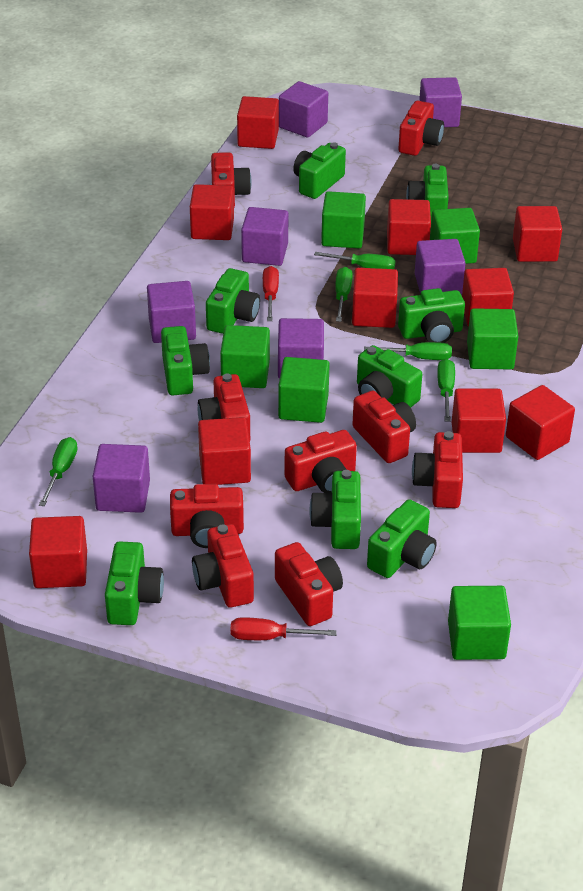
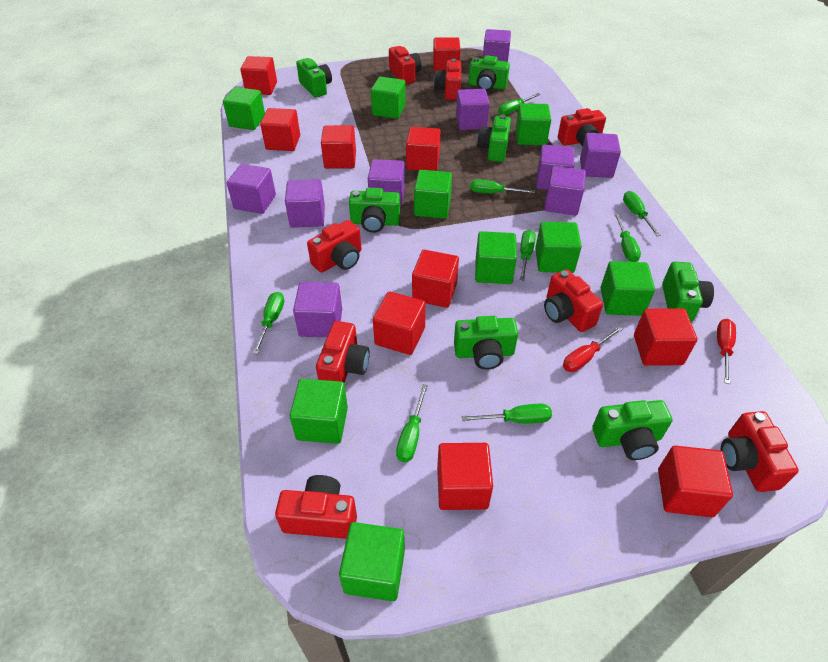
green camera: [105,541,164,625] [161,326,210,395] [206,268,260,334] [293,142,346,199] [309,470,361,549] [357,345,422,407] [367,499,437,578] [398,288,465,343] [406,164,449,219] = 9 -> [296,58,332,98] [349,188,400,233] [454,316,518,370] [469,55,510,91] [477,115,511,162] [592,400,672,460] [662,262,714,323] = 7
green cube: [220,325,270,388] [278,357,330,423] [321,191,366,248] [430,208,480,264] [448,586,511,660] [467,308,518,369] = 6 -> [223,87,265,130] [289,379,348,444] [339,522,405,601] [371,77,406,119] [414,170,452,219] [475,231,517,284] [516,103,551,145] [535,222,582,273] [601,261,655,316] = 9
green screwdriver: [39,437,78,506] [314,252,396,269] [335,267,353,322] [364,342,452,360] [437,359,455,422] = 5 -> [252,292,284,354] [396,384,428,462] [462,404,552,424] [470,179,535,193] [498,93,541,115] [520,230,536,281] [614,213,641,262] [623,191,661,236] = 8
purple cube: [93,444,150,513] [147,281,196,343] [241,207,288,266] [278,318,324,379] [279,81,328,137] [415,239,465,295] [419,77,462,127] = 7 -> [227,164,276,214] [285,179,325,228] [293,282,342,337] [368,159,405,206] [456,89,490,130] [483,29,511,62] [536,145,574,190] [544,166,586,216] [580,133,621,178] = 9
red camera: [170,484,244,548] [192,524,254,608] [198,374,250,441] [211,152,252,207] [275,542,343,626] [284,430,357,493] [352,390,416,463] [398,101,444,156] [412,431,463,508] = 9 -> [275,475,357,539] [307,220,362,273] [316,321,370,383] [389,46,421,84] [433,59,461,100] [544,269,603,332] [558,108,606,146] [721,411,799,492] = 8

